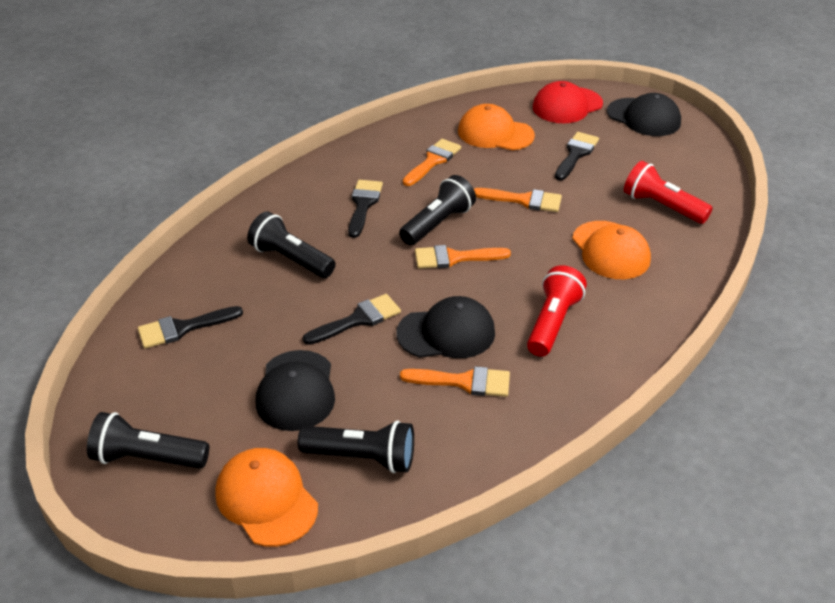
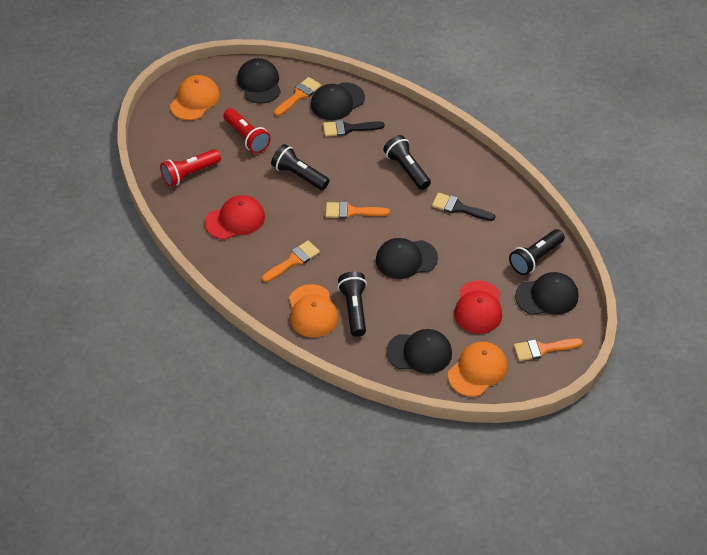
black brush: [138,306,243,349] [303,294,401,345] [348,180,383,238] [555,132,599,180] = 4 -> [323,120,385,137] [432,193,496,221] = 2
black cap: [256,350,335,431] [396,296,495,358] [607,93,681,136] = 3 -> [237,58,281,104] [311,82,365,120] [376,238,438,279] [386,329,452,374] [515,272,579,315] = 5
red cap: [533,81,603,123] = 1 -> [205,195,265,240] [454,281,502,334] = 2

